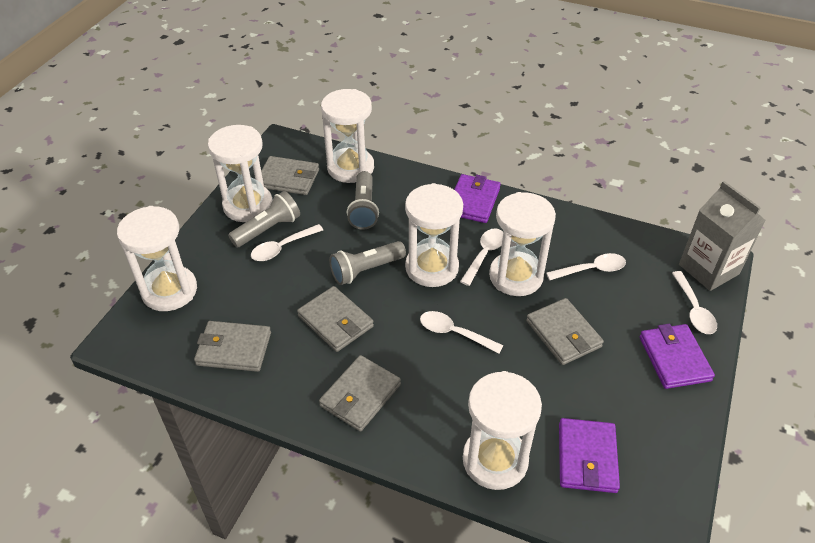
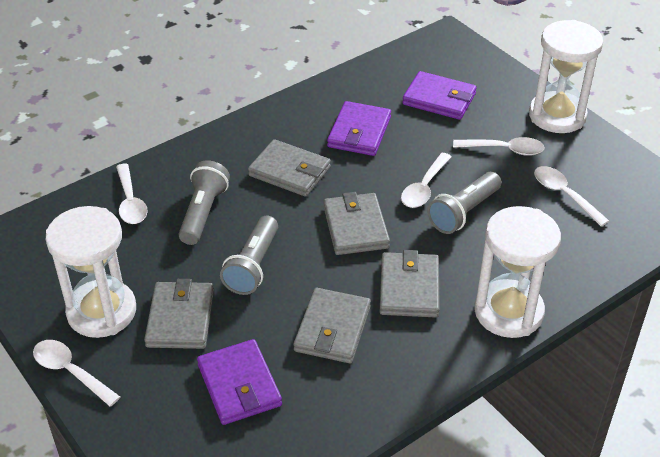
grey carton: [679,181,766,291] = 1 -> none = 0
white hourglass: [117,206,197,311] [208,125,273,222] [321,89,374,183] [405,183,463,287] [463,371,542,490] [489,192,556,296] = 6 -> [46,206,136,338] [474,206,561,338] [529,20,603,133] = 3

